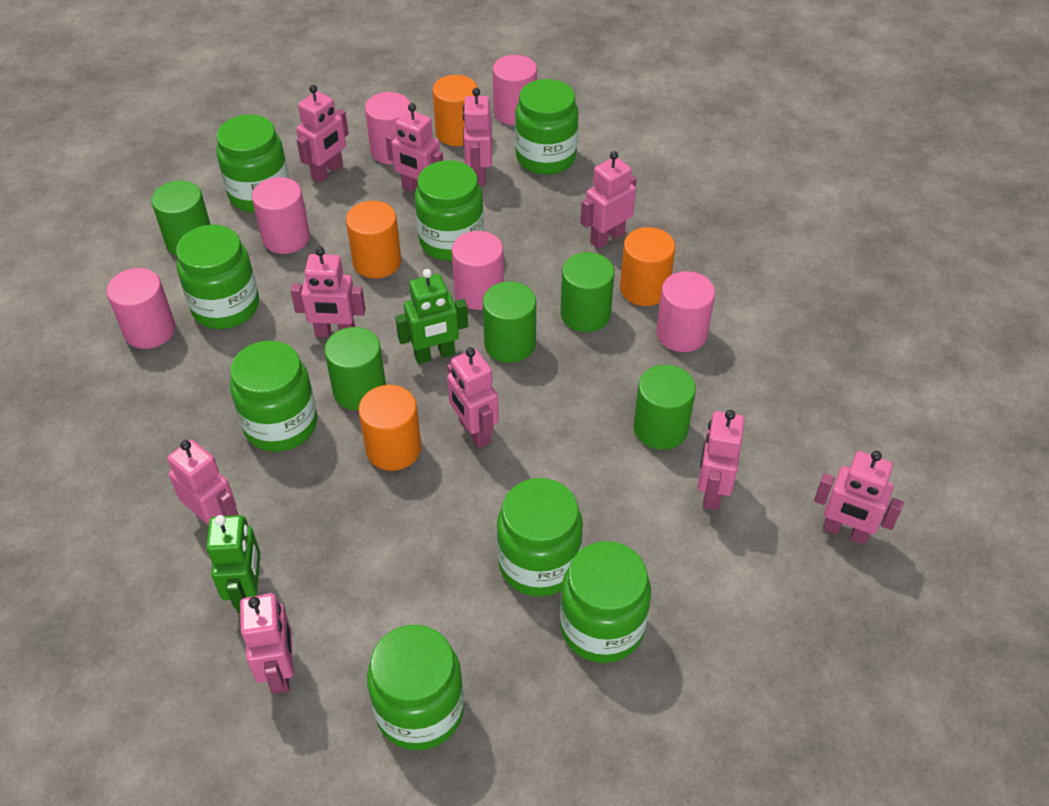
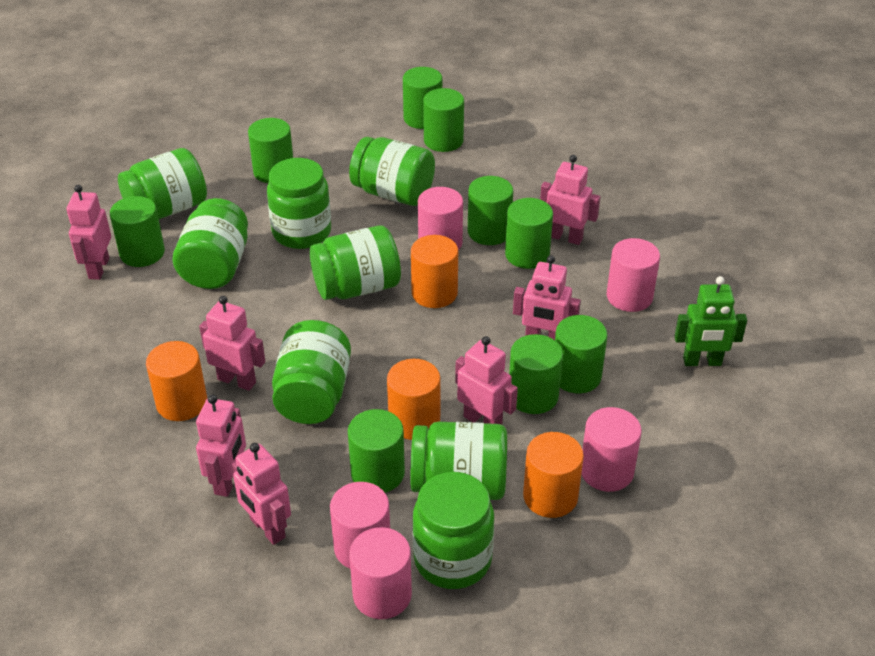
green cylinder: [151,180,211,256] [324,327,386,410] [483,281,536,363] [561,252,615,332] [634,365,696,450] = 5 -> [110,196,165,267] [248,118,293,183] [348,409,405,493] [403,67,442,129] [423,88,464,152] [468,176,513,245] [505,198,553,269] [509,334,563,414] [555,315,607,393] = 9
green robot: [206,515,260,614] [395,269,468,364] = 2 -> [674,276,747,366] = 1
pink cylinder: [107,268,175,349] [252,177,310,254] [365,92,411,164] [451,231,504,310] [493,55,537,125] [656,271,715,352] = 6 -> [330,482,390,569] [349,527,412,619] [418,187,463,251] [581,407,642,492] [607,238,660,312] = 5
pink robot: [168,439,238,525] [240,592,293,694] [290,247,365,338] [296,85,349,183] [385,103,443,192] [447,347,499,448] [463,88,492,186] [581,151,637,249] [698,410,745,510] [814,451,904,545] = 10 -> [66,185,111,280] [196,395,246,497] [199,296,265,391] [232,443,291,545] [455,336,518,425] [513,255,581,340] [540,155,600,245] = 7

